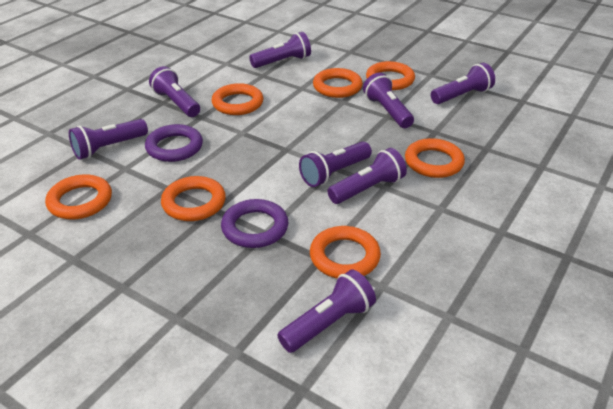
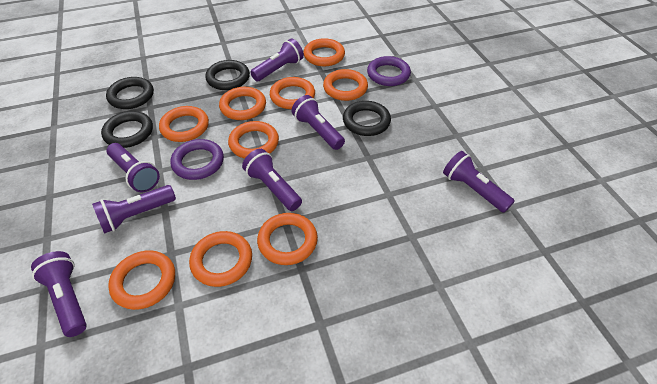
black ring: none = 0 -> [101,111,153,148] [106,77,154,109] [205,60,250,90] [343,101,391,136] = 4
orange ring: [45,174,112,219] [161,176,226,221] [212,83,263,115] [310,226,381,279] [313,68,363,98] [366,61,415,90] [405,138,465,178] = 7 -> [108,250,175,310] [159,106,209,142] [189,231,252,287] [219,87,266,120] [228,121,279,158] [257,213,318,265] [270,77,315,109] [303,38,345,66] [323,69,368,101] = 9
purple flashlight: [69,119,148,160] [149,66,200,117] [249,32,311,68] [277,269,376,353] [299,141,372,187] [327,148,407,204] [363,73,414,128] [431,63,495,104] = 8 -> [31,251,87,337] [92,185,176,234] [107,143,160,193] [242,149,302,211] [250,38,304,81] [291,95,345,150] [443,151,515,213] = 7

